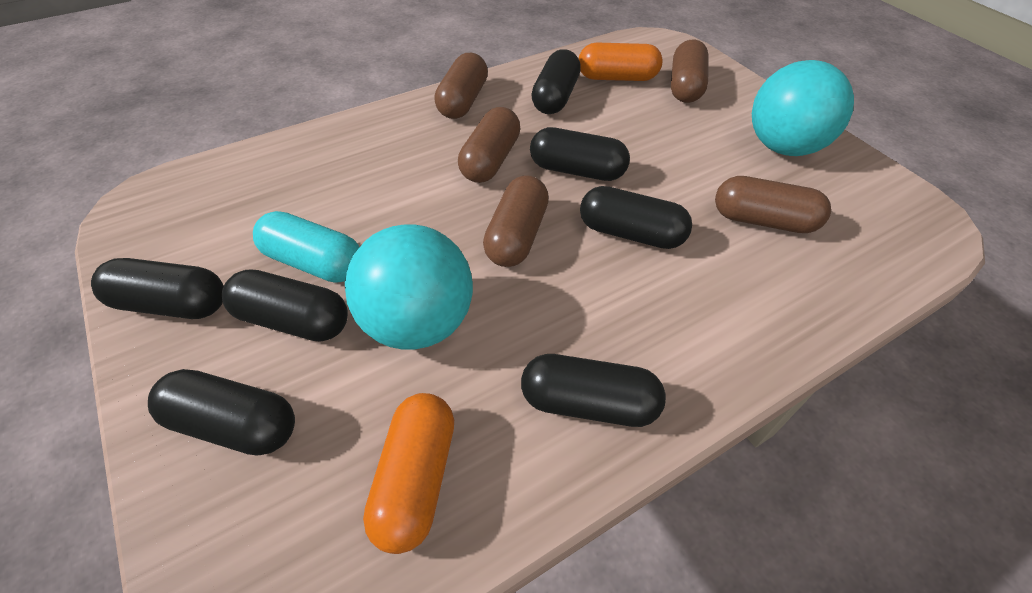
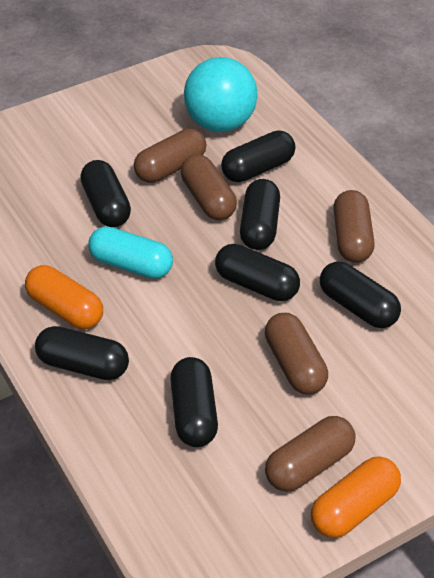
turquoise ball: [345,224,473,350] [752,60,854,156] = 2 -> [184,57,258,132] = 1

